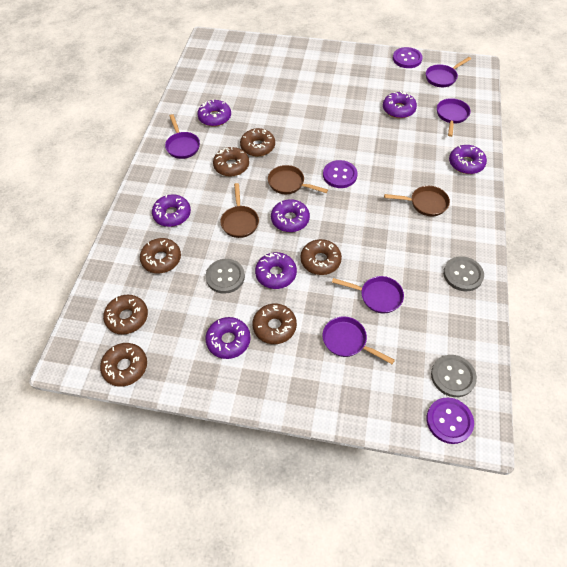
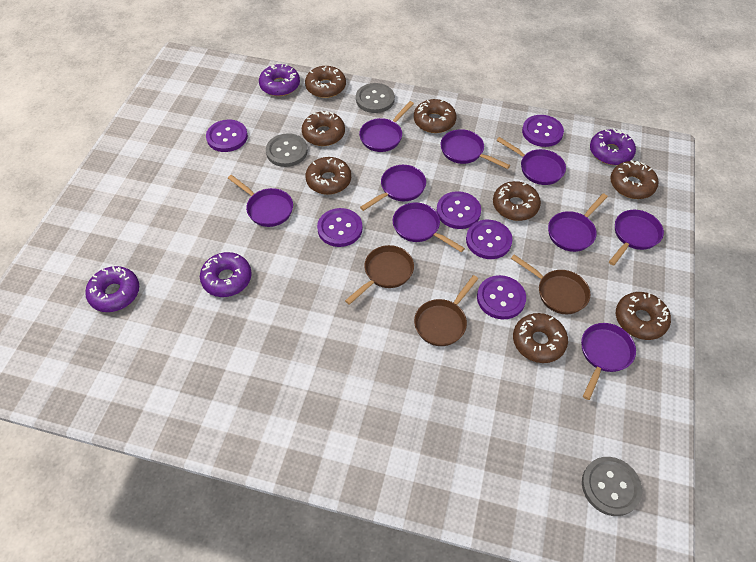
brown donut: [100,343,147,387] [103,295,148,335] [140,238,181,273] [213,147,249,177] [240,128,275,157] [253,304,297,344] [301,239,342,275] = 7 -> [302,110,345,146] [305,66,346,98] [305,157,351,195] [414,99,456,133] [493,181,541,221] [513,313,568,363] [610,160,658,199] [616,292,671,340] = 8
purple button: [323,160,358,188] [393,47,423,68] [427,398,474,444] = 3 -> [206,120,248,152] [317,208,363,247] [436,191,481,229] [466,220,513,259] [477,275,526,319] [522,115,564,147] = 6
purple donut: [152,194,191,227] [197,100,231,127] [205,317,251,359] [255,252,297,289] [271,199,310,232] [383,91,417,118] [449,145,487,174] = 7 -> [85,266,139,312] [200,252,252,297] [259,64,300,96] [590,128,636,165] = 4
purple pan: [165,114,200,159] [322,316,395,364] [332,276,404,313] [426,57,471,87] [437,98,471,137] = 5 -> [228,175,293,227] [359,101,414,152] [360,165,426,211] [393,203,465,252] [441,129,510,169] [496,137,566,185] [548,193,608,252] [581,323,636,400] [609,210,664,266] = 9

